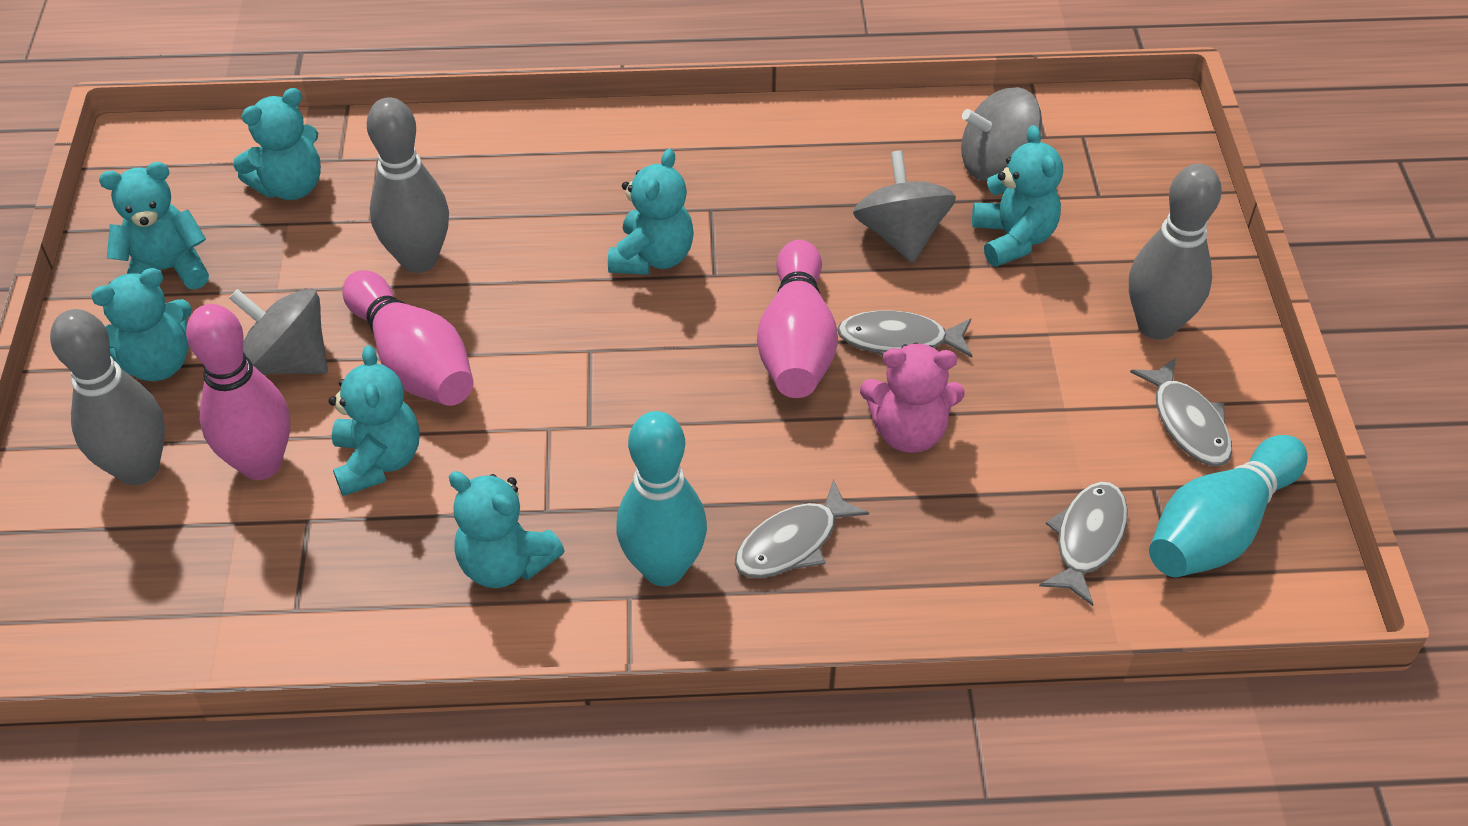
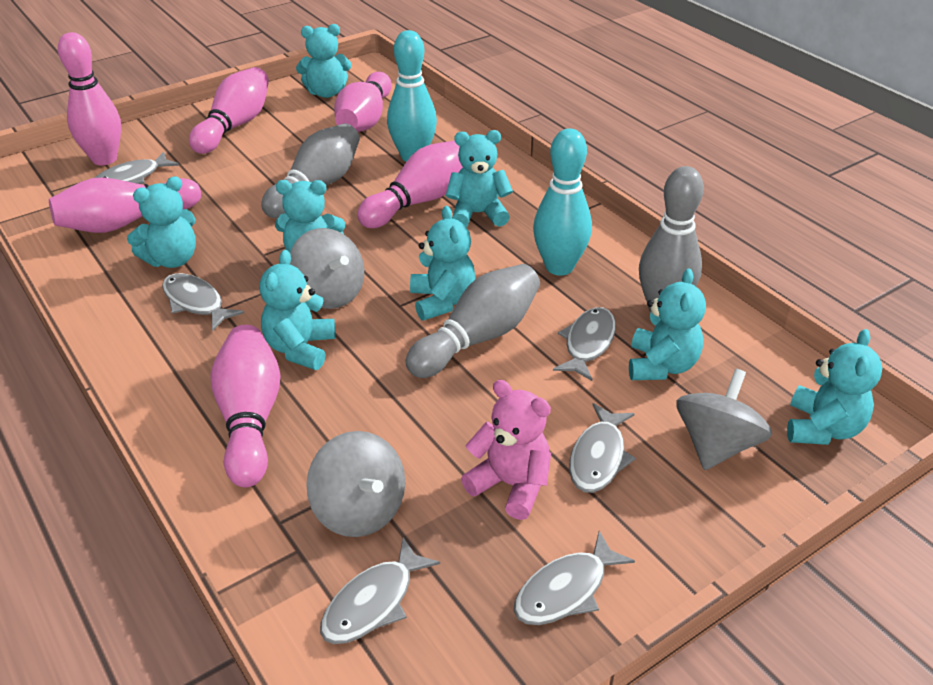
grey fish: [735,479,869,578] [837,310,972,357] [1039,482,1128,606] [1130,358,1232,466] = 4 -> [94,152,179,184] [162,273,244,331] [320,537,440,644] [514,531,635,625] [553,307,616,381] [569,403,636,493] = 6
pink bowling pin: [186,304,290,480] [342,270,474,406] [757,240,838,398] = 3 -> [49,178,201,233] [58,32,121,165] [189,67,269,154] [210,325,281,487] [334,72,392,132] [357,141,463,228] = 6
turquoise teddy bear: [91,268,192,381] [99,162,209,289] [233,88,321,200] [329,345,420,496] [449,471,565,588] [608,149,694,275] [972,125,1063,267] = 7 -> [127,176,196,268] [259,250,335,370] [275,180,345,253] [296,24,351,98] [410,206,475,320] [446,130,513,227] [629,268,706,380] [787,329,882,445] = 8

